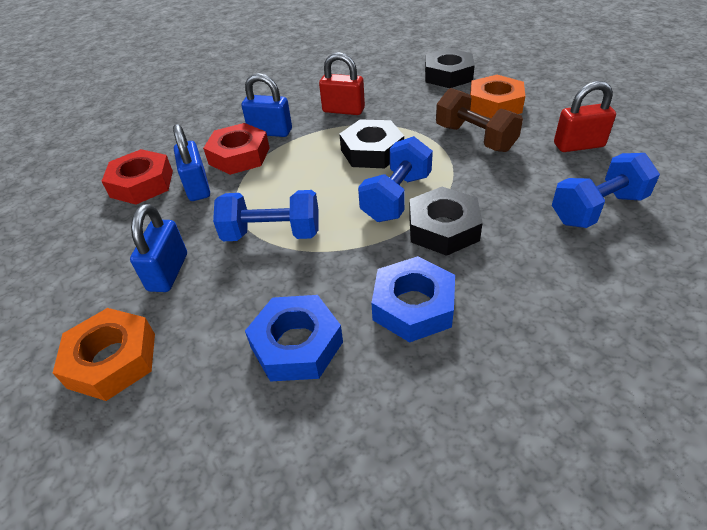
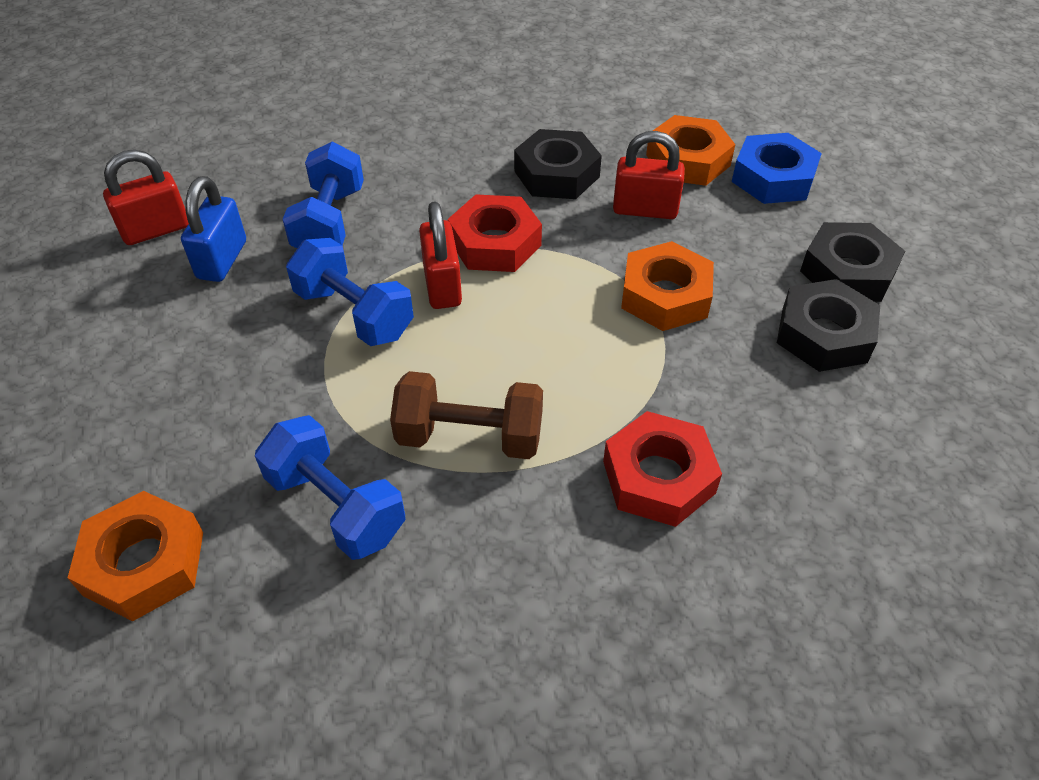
blue nut: [245,295,343,382] [371,256,455,343] = 2 -> [732,133,822,204] = 1
blue padlock: [130,204,187,292] [173,124,210,201] [241,73,292,137] = 3 -> [181,176,246,282] = 1
orange nut: [53,308,155,401] [470,75,525,118] = 2 -> [68,491,203,621] [621,241,714,331] [646,115,735,186] = 3
red padlock: [319,52,365,115] [554,81,616,152] = 2 -> [103,150,189,245] [419,201,462,309] [613,131,685,219] = 3

